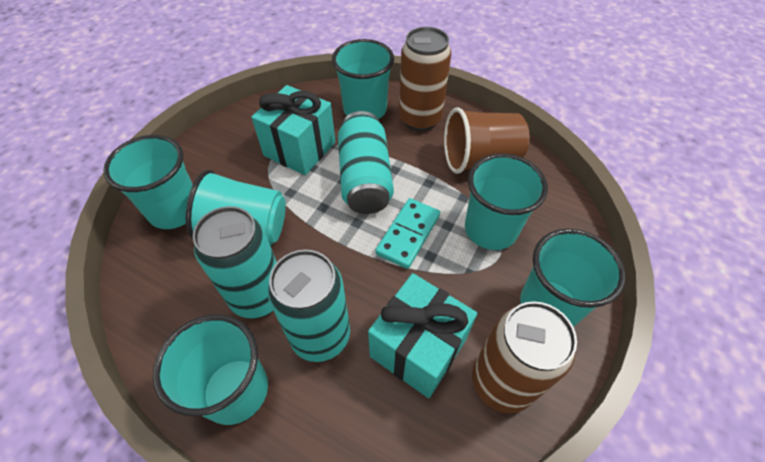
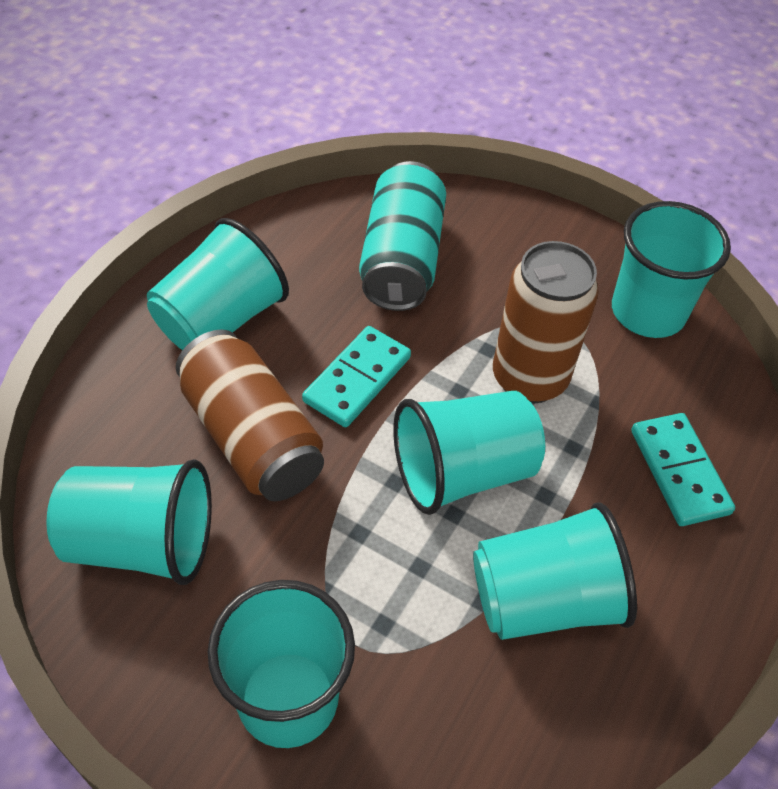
brown cup: [444,107,530,174] = 1 -> none = 0
turquoise can: [193,206,277,318] [268,250,350,362] [338,111,394,214] = 3 -> [359,161,446,311] = 1
turquoise domino: [375,198,440,269] = 1 -> [302,326,411,427] [631,413,735,526] = 2
turquoise gift: [251,85,336,175] [368,273,477,398] = 2 -> none = 0

